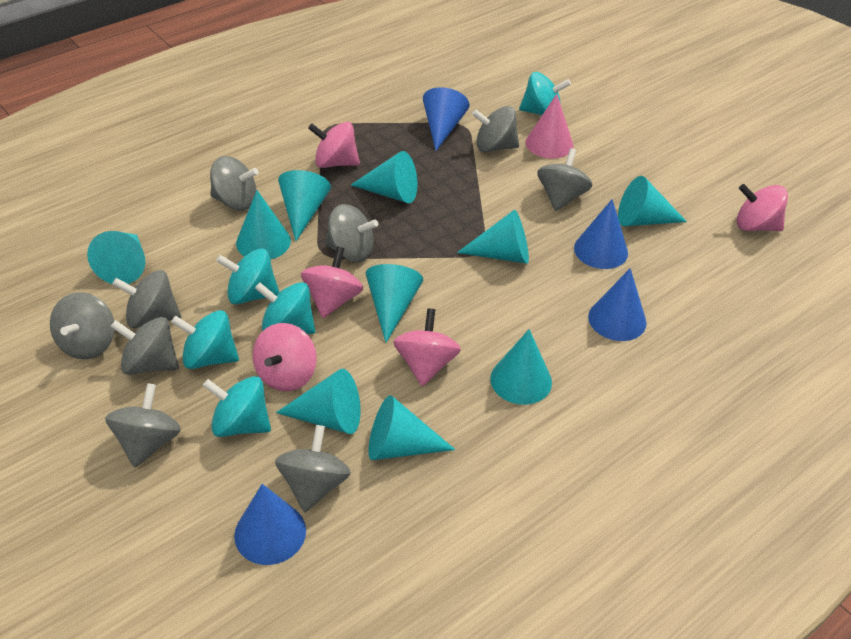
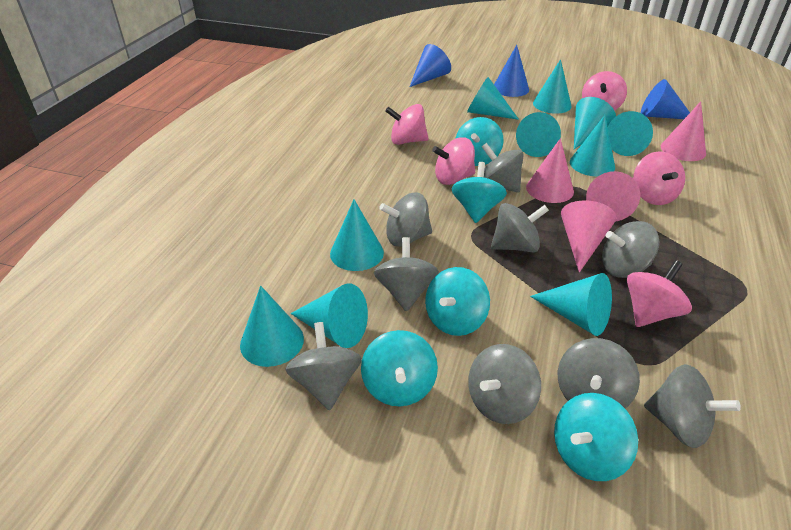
blue cone: [234,484,306,565] [423,87,469,151] [574,199,628,269] [588,268,646,341] = 4 -> [410,44,451,87] [494,45,529,97] [641,79,690,119] = 3
pink cone: [525,94,573,159] = 1 -> [526,138,574,203] [561,200,616,273] [586,171,640,222] [661,101,706,161] = 4

